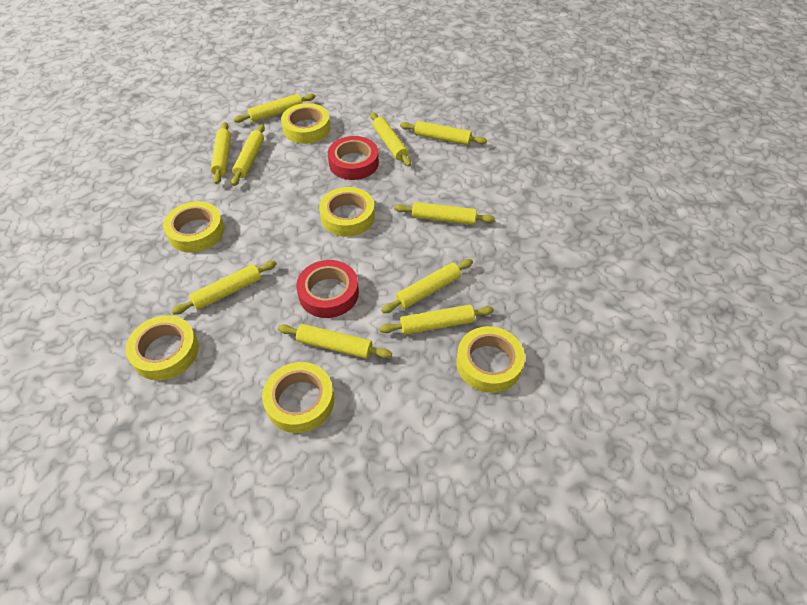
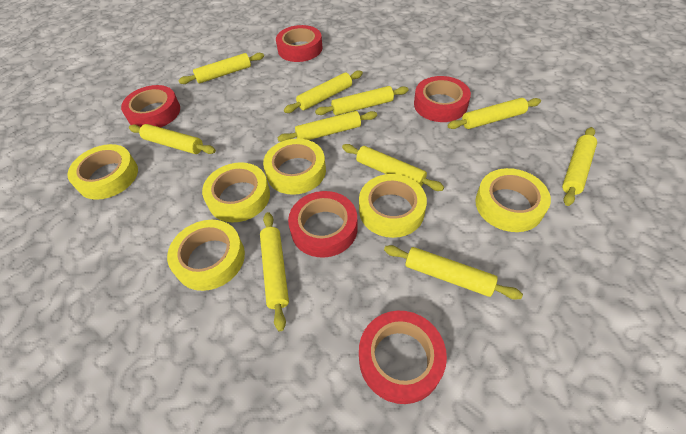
red tape: [296,260,359,318] [328,136,379,180] = 2 -> [121,85,180,128] [276,25,322,62] [288,191,358,257] [359,311,447,404] [414,76,471,122] = 5

